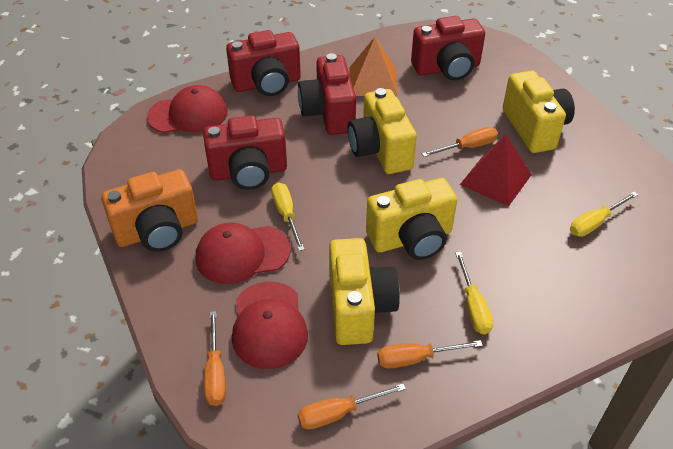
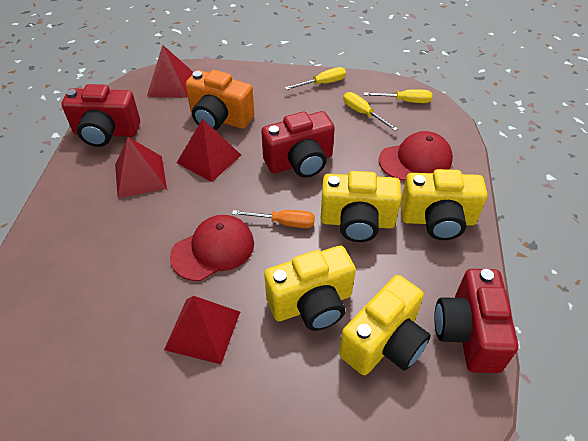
orange pyramid: [349,37,398,96] = 1 -> none = 0
orange screwdriver: [204,311,226,406] [298,383,406,430] [377,340,483,368] [422,127,498,157] = 4 -> [232,210,315,228] = 1
red camera: [203,115,287,190] [226,30,301,96] [298,53,356,135] [411,16,485,80] = 4 -> [62,84,140,147] [261,111,335,178] [435,269,519,373] = 3
red cap: [147,85,228,133] [196,222,291,284] [232,282,308,369] = 3 -> [170,215,254,281] [379,131,453,181] = 2
red pyramid: [460,134,532,206] = 1 -> [115,137,167,198] [147,45,193,98] [164,296,240,364] [177,119,241,182] = 4

